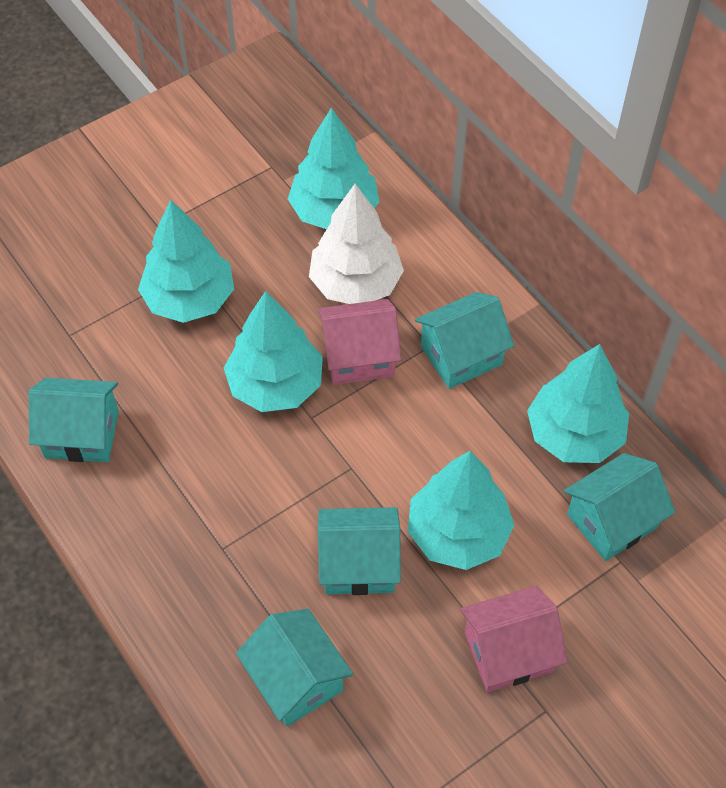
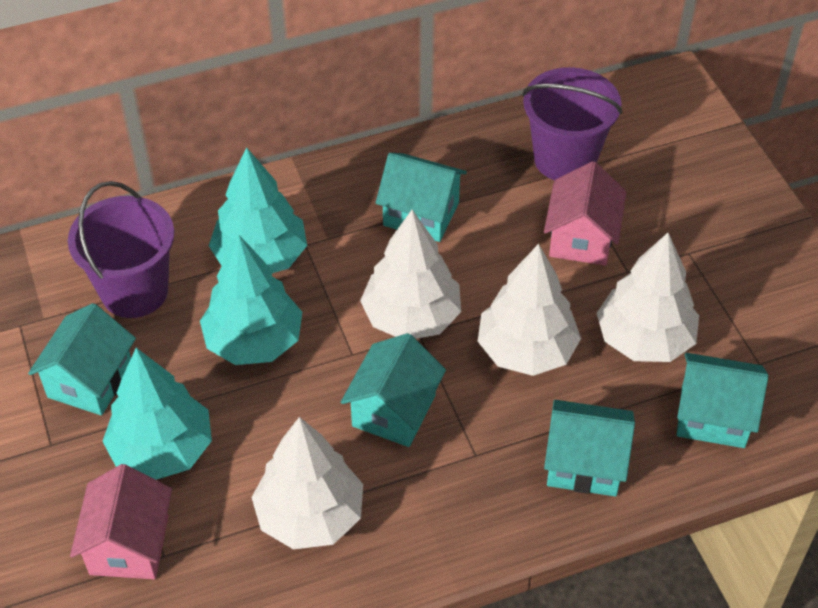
purple bucket: none = 0 -> [68,181,174,318] [522,67,623,180] = 2
turquoise tree: [138,200,234,323] [224,291,323,412] [288,108,379,229] [408,451,514,570] [527,344,629,463] = 5 -> [102,348,212,480] [200,234,302,365] [209,148,307,273] = 3
white tree: [309,184,404,304] = 1 -> [251,417,363,549] [360,210,461,339] [478,244,581,376] [597,233,699,362] = 4

